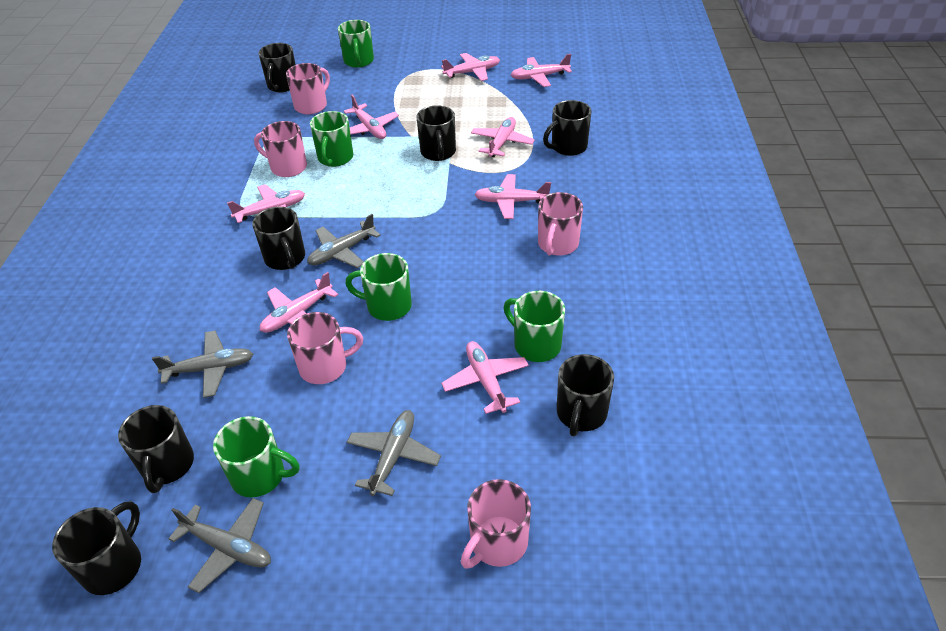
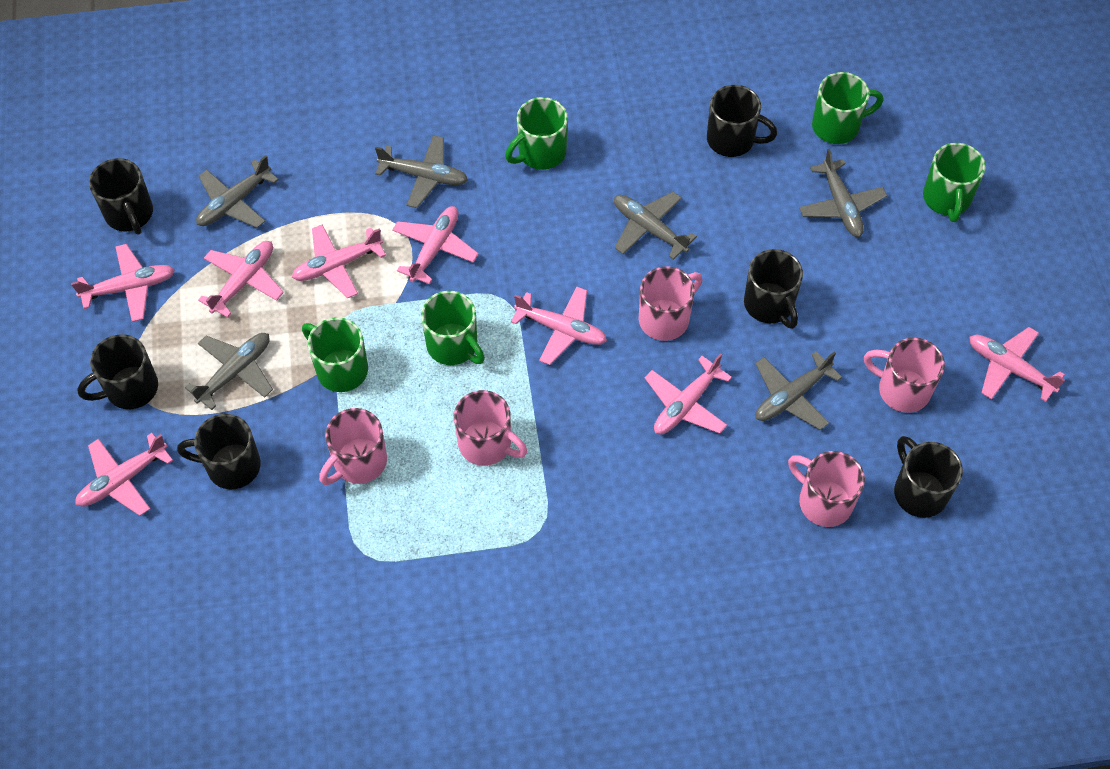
black mug: [52,501,141,595] [118,405,194,493] [252,207,305,270] [259,43,296,92] [417,105,456,161] [543,100,591,156] [557,354,614,436] = 7 -> [77,334,158,409] [89,158,153,235] [177,414,261,489] [707,85,777,157] [744,249,803,329] [894,436,963,518] = 6
grey plane: [152,331,253,398] [168,498,271,593] [307,214,381,268] [347,410,441,496] = 4 -> [185,333,273,410] [196,155,279,228] [375,135,468,208] [614,192,697,260] [755,351,842,430] [799,149,887,237] = 6

